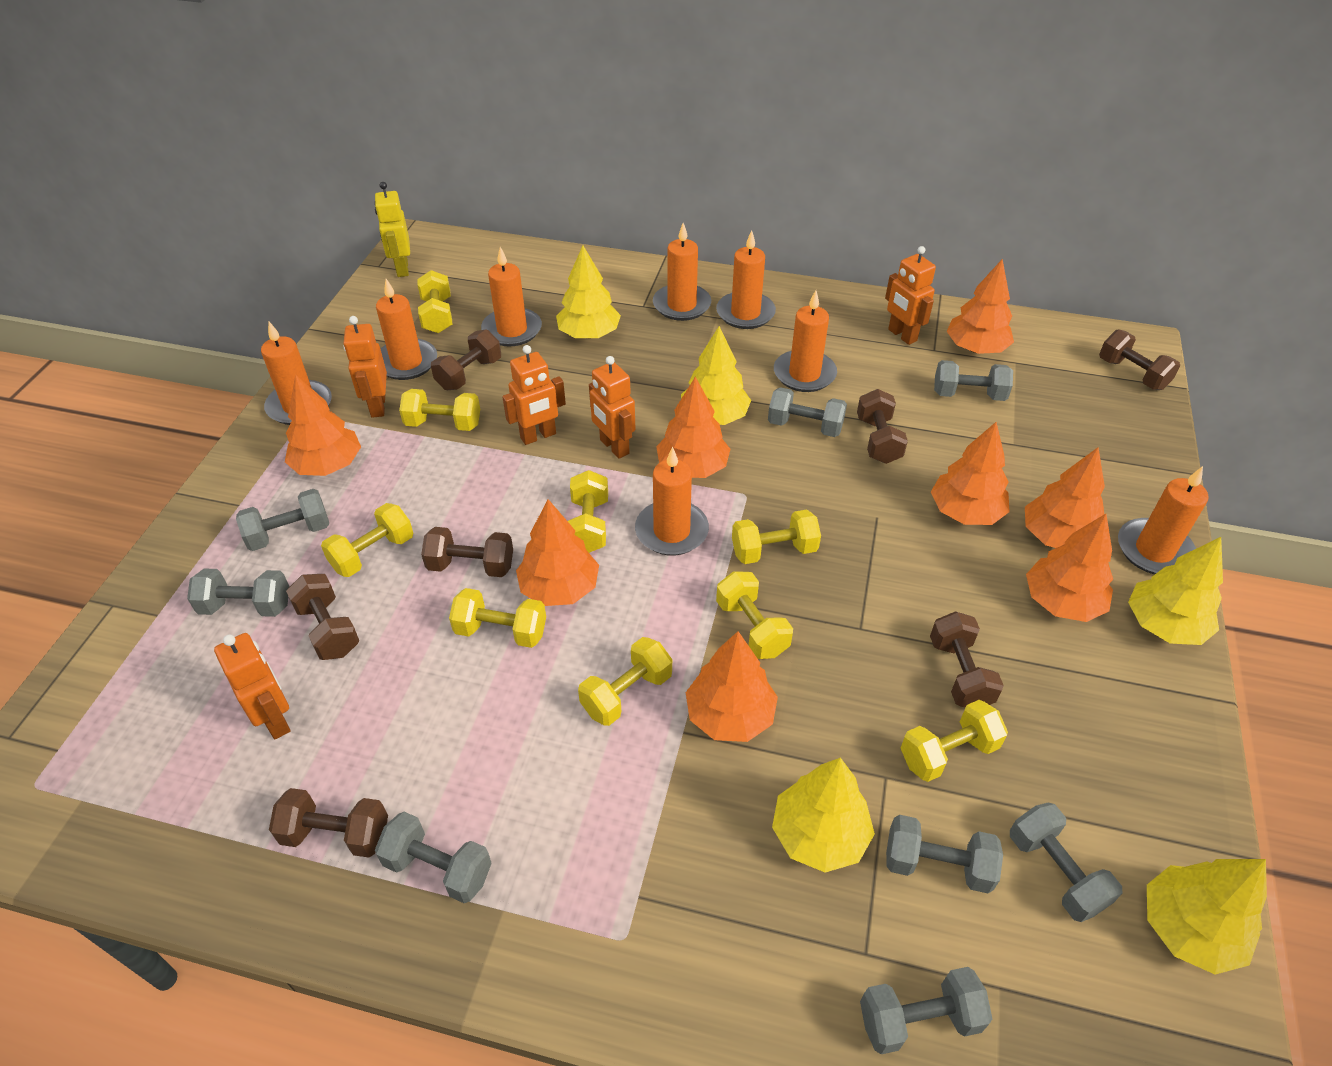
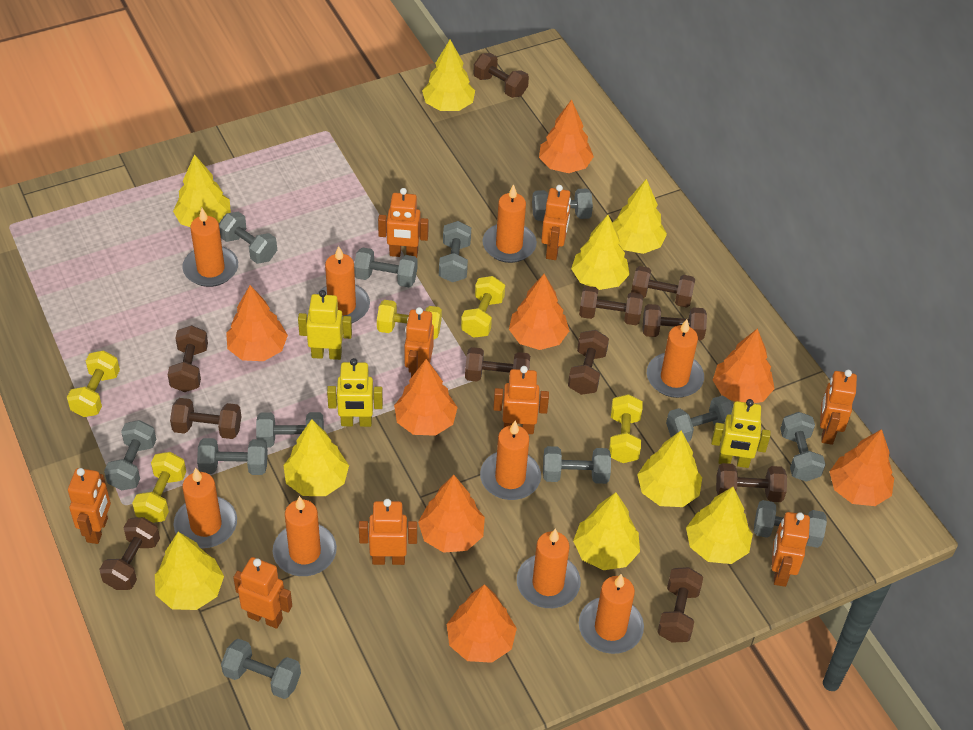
brown dumbbell: [269,788,388,858] [286,574,359,660] [421,527,513,577] [431,329,501,390] [857,389,908,464] [930,611,1004,708] [1099,329,1180,390] = 7 -> [99,517,160,590] [168,325,208,392] [170,398,241,439] [465,347,530,382] [474,53,529,98] [568,330,609,395] [579,286,643,325] [631,266,695,308] [643,304,707,340] [657,567,703,643] [716,463,787,502] = 11
grey dumbbell: [187,568,290,617] [236,489,329,551] [375,812,492,903] [768,387,847,437] [860,967,992,1054] [886,815,1003,893] [934,360,1013,401] [1010,803,1122,922] = 8 -> [104,420,157,490] [197,438,268,475] [219,212,277,264] [221,639,301,699] [256,412,324,447] [354,247,418,287] [439,221,471,282] [532,189,593,221] [543,446,611,484] [666,396,733,442] [754,500,827,548] [780,412,826,482] = 12
orange candle: [261,322,332,425] [376,279,437,380] [481,247,542,347] [635,446,709,556] [653,223,711,321] [716,230,776,329] [774,290,837,392] [1118,466,1209,574] = 8 -> [174,468,237,548] [182,208,238,287] [273,496,337,576] [317,246,370,323] [480,421,541,500] [482,184,537,263] [517,529,581,608] [579,574,644,654] [647,319,704,398] = 9
orange robot: [214,633,290,739] [343,316,387,418] [502,345,566,445] [589,356,636,459] [885,246,936,345] = 5 -> [68,468,111,544] [233,557,292,629] [359,499,417,565] [378,188,428,258] [404,307,434,377] [493,366,549,434] [541,185,571,260] [772,512,810,587] [820,370,857,445] = 9
yellow dumbbell: [321,503,413,577] [399,389,480,431] [417,270,452,333] [449,588,546,648] [568,470,608,553] [578,637,672,726] [716,571,793,659] [732,510,821,564] [901,700,1008,782] = 9 -> [67,350,120,417] [132,452,186,523] [377,300,442,339] [461,276,505,338] [609,394,643,463] = 5
yellow robot: [375,182,410,277] = 1 -> [298,290,352,360] [327,358,383,427] [711,399,771,468] = 3
yellow tree: [556,245,621,339] [681,326,751,425] [772,757,875,872] [1128,537,1223,645] [1147,859,1267,975] = 5 -> [155,532,224,610] [173,154,231,227] [283,419,349,496] [422,40,475,111] [571,215,630,290] [573,492,640,570] [612,179,667,254] [637,430,702,507] [686,487,753,564] = 9

